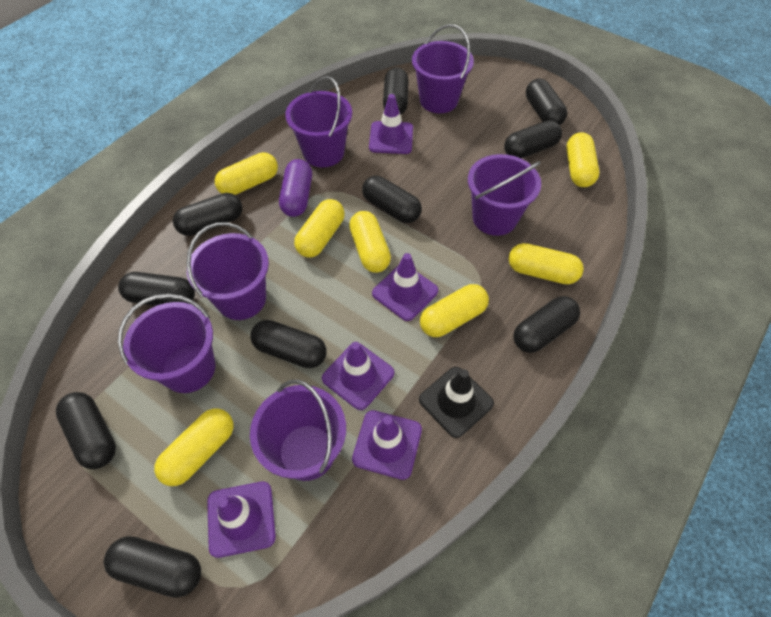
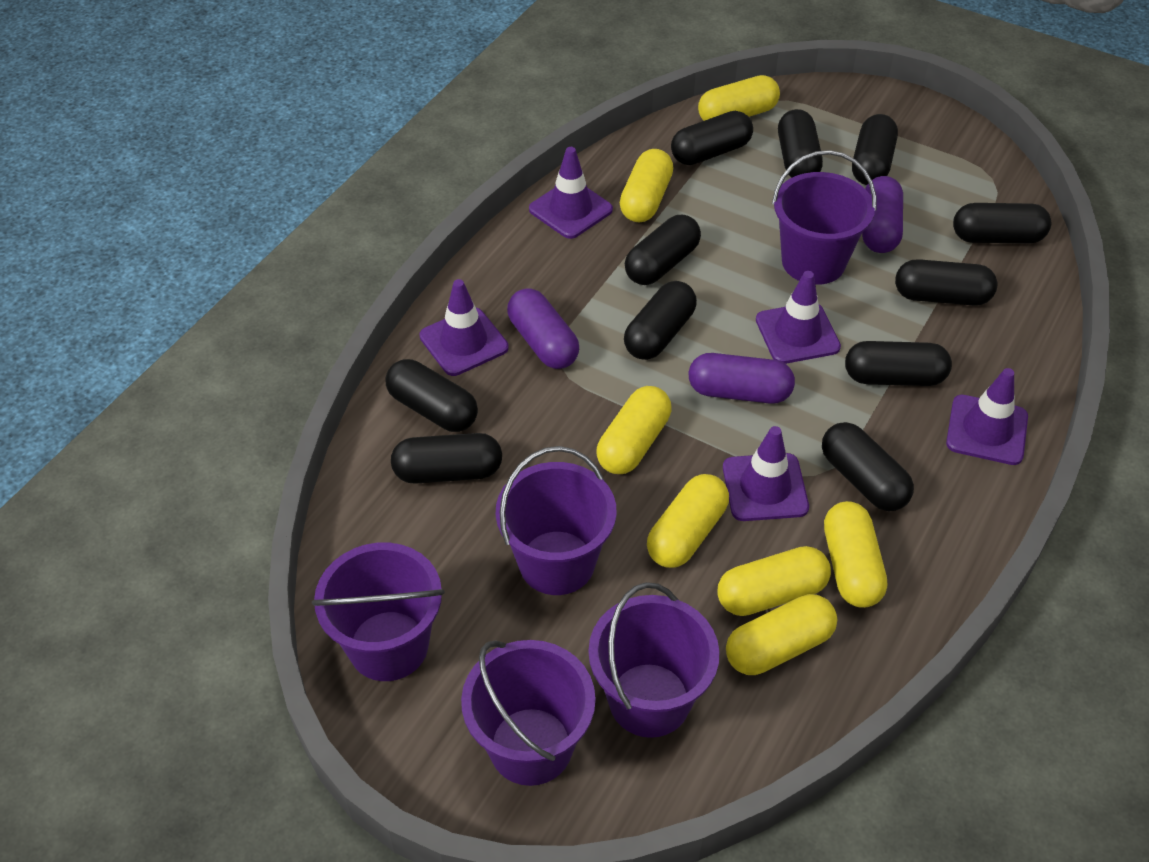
black capsule: [56,392,116,469] [104,536,201,598] [118,272,195,306] [173,193,242,236] [250,320,327,368] [362,176,422,223] [383,67,409,115] [504,120,562,158] [514,296,580,353] [526,78,567,125] = 10 -> [386,359,478,432] [391,433,502,484] [624,281,697,360] [625,215,701,285] [671,111,753,165] [778,109,823,178] [822,422,914,511] [845,341,952,386] [852,114,898,185] [895,259,997,305] [953,203,1051,244] = 11
black traffic cone: [419,367,494,438] = 1 -> none = 0
purple bucket: [118,294,215,393] [186,222,269,320] [250,379,346,481] [285,76,352,167] [412,24,474,113] [468,154,541,236] = 6 -> [312,543,445,681] [461,640,596,786] [496,446,616,595] [588,582,720,738] [772,150,877,285] = 5
purple capsule: [279,159,312,217] = 1 -> [507,288,579,369] [689,353,795,404] [862,176,903,253] = 3

